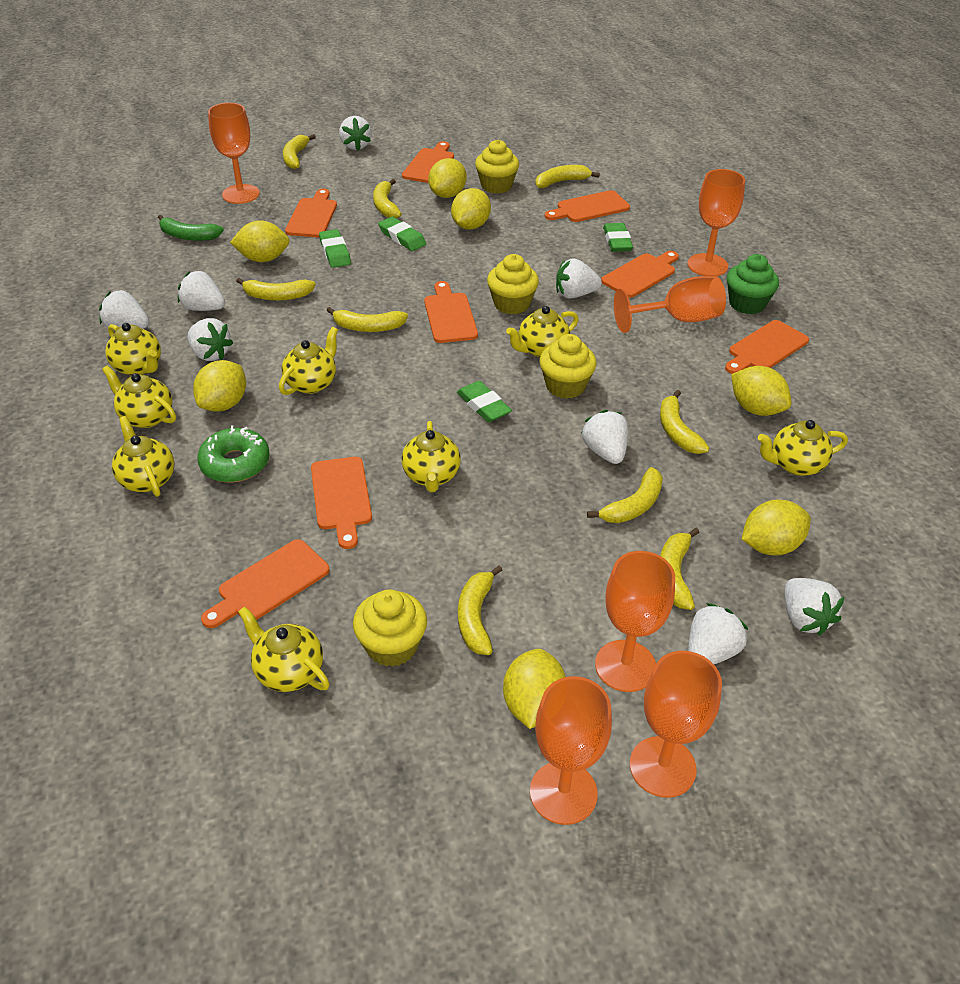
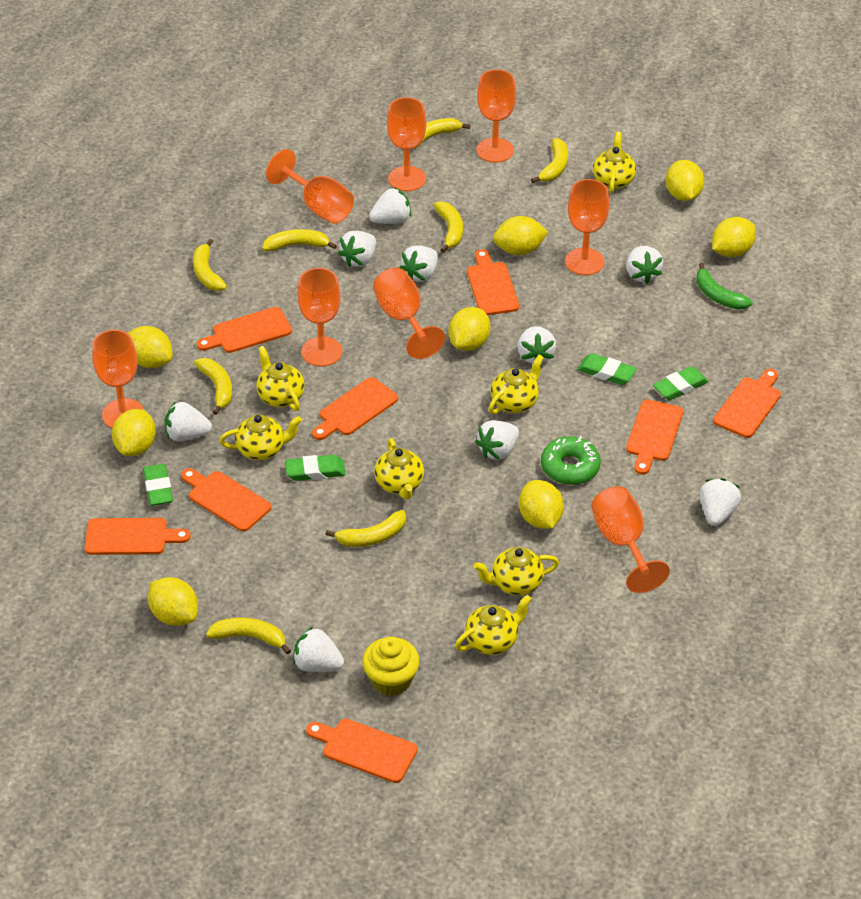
green cupcake: [727,254,779,314] = 1 -> none = 0
orange goblet: [208,103,260,204] [530,676,612,825] [595,551,675,692] [614,276,726,333] [630,651,722,798] [687,169,745,276] = 6 -> [92,330,144,428] [266,149,354,224] [297,268,343,367] [373,267,445,359] [387,97,426,191] [476,69,516,163] [565,179,609,275] [591,486,670,593] = 8
white strawberry: [99,290,149,331] [178,271,225,311] [188,318,233,361] [339,116,372,150] [556,258,602,299] [581,410,628,464] [688,603,748,664] [785,578,845,636] = 8 -> [165,401,212,441] [293,627,344,672] [338,231,376,267] [369,188,411,224] [400,245,438,282] [475,420,519,460] [517,326,556,363] [626,246,663,284] [700,478,741,526] = 9
yellow banana: [237,278,316,301] [283,134,316,169] [326,307,408,332] [373,179,402,218] [458,565,502,655] [535,165,600,188] [587,467,663,523] [660,390,709,454] [660,528,700,610] = 9 -> [193,239,227,291] [194,358,232,415] [206,617,291,655] [262,229,337,251] [325,510,406,547] [413,118,470,149] [434,201,463,253] [531,138,568,183] = 8
yellow cupcake: [353,589,427,667] [475,140,519,194] [487,254,539,315] [539,334,597,399] = 4 -> [362,637,420,696] = 1
yellow lemon: [193,360,246,412] [230,220,290,262] [428,158,467,198] [451,188,491,229] [503,649,566,729] [731,366,792,416] [742,500,811,556] = 7 -> [112,409,156,456] [128,326,173,368] [148,577,198,626] [448,307,491,351] [493,216,548,255] [519,480,564,529] [666,160,704,201] [712,217,756,257] = 8
yellow teapot: [102,366,176,428] [105,323,161,376] [112,416,174,497] [238,607,330,692] [279,327,338,395] [401,421,461,492] [506,306,579,358] [758,420,848,476] = 8 -> [220,415,302,460] [256,346,305,411] [374,438,424,500] [455,595,532,655] [473,547,559,596] [489,355,544,414] [593,132,636,193] = 7

